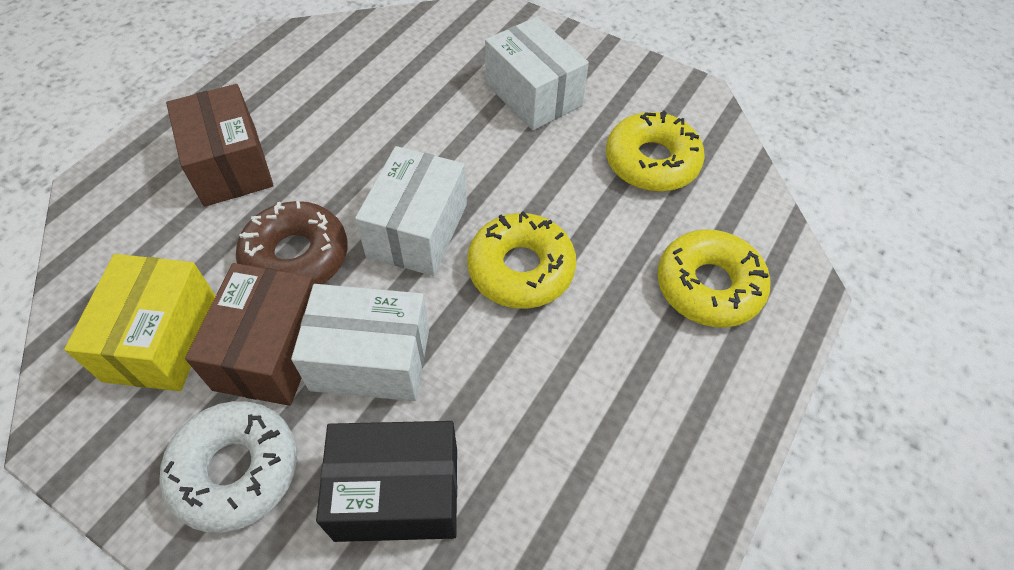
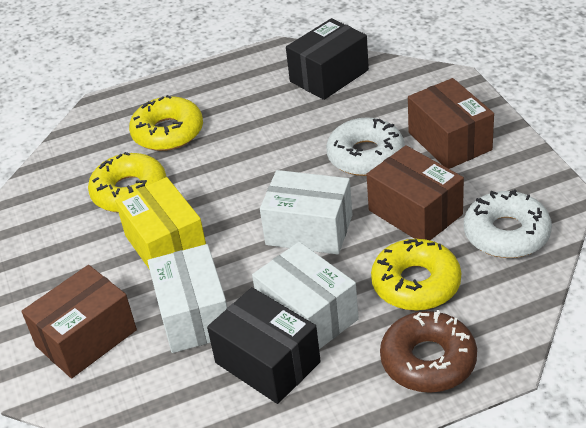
black box: [316,421,457,542] = 1 -> [207,287,321,404] [286,18,369,100] = 2
brown box: [166,84,274,207] [185,263,315,406] = 2 -> [22,265,137,378] [367,145,464,240] [408,78,494,169] = 3
white donut: [160,401,297,533] = 1 -> [326,117,405,176] [464,189,552,258] = 2

